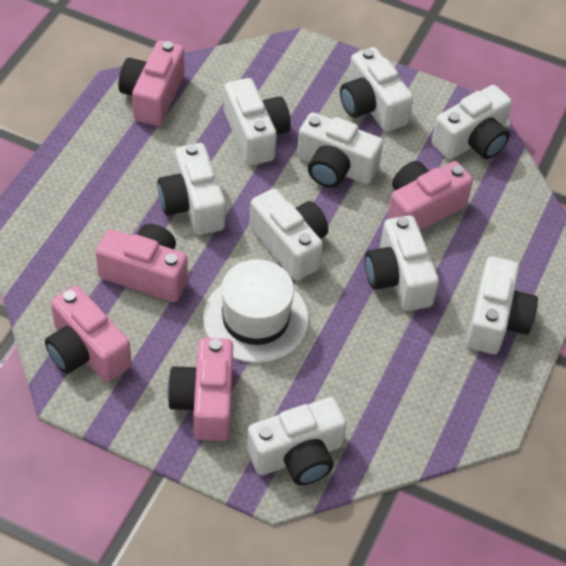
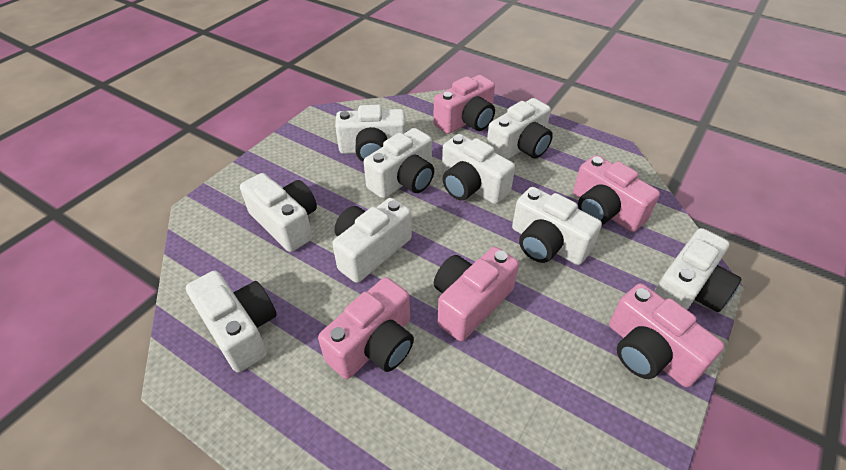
white hat: [203,259,309,363] = 1 -> none = 0

